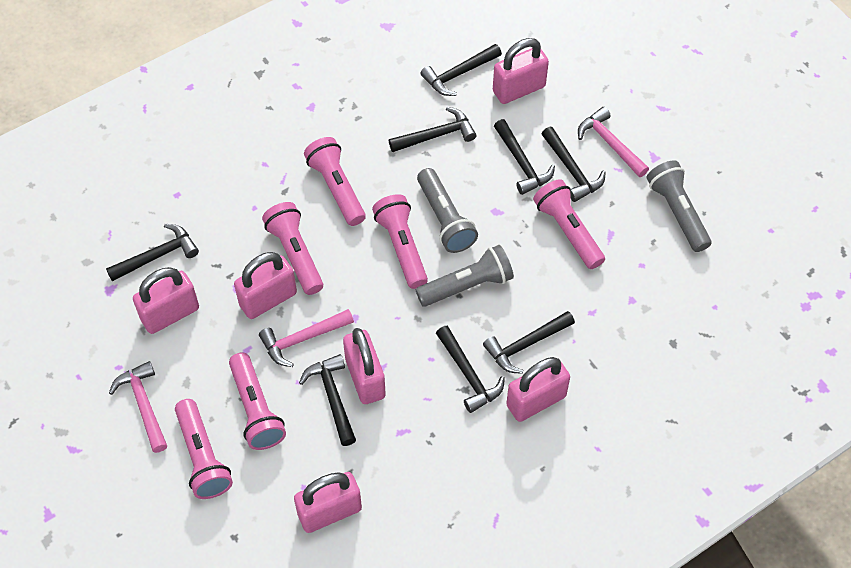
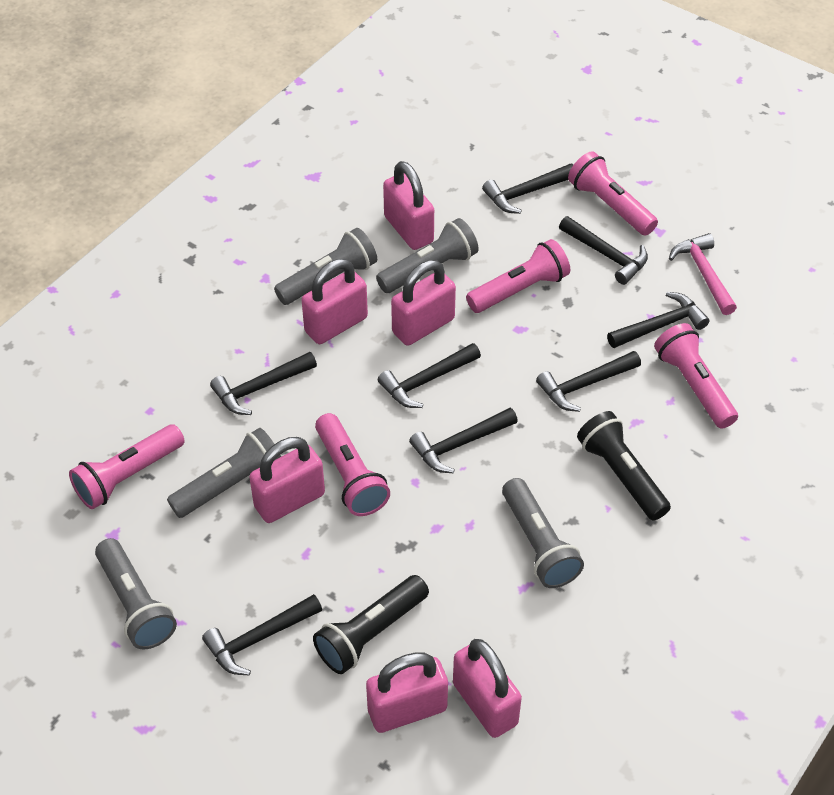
black flashlight: none = 0 -> [313,575,429,674] [577,411,671,521] = 2
grey flashlight: [415,245,514,307] [417,168,478,253] [647,160,711,252] = 3 -> [95,538,177,650] [167,427,281,518] [274,228,377,305] [376,218,479,293] [502,478,584,588] = 5
pink flashlight: [175,399,233,499] [229,352,286,450] [262,202,323,295] [304,137,366,226] [372,194,428,289] [533,179,605,269] = 6 -> [69,424,185,509] [315,413,390,516] [466,239,570,313] [568,151,658,236] [654,323,738,429] = 5
pink hammer: [109,361,167,453] [259,309,354,367] [578,107,649,177] = 3 -> [669,233,737,315] = 1

